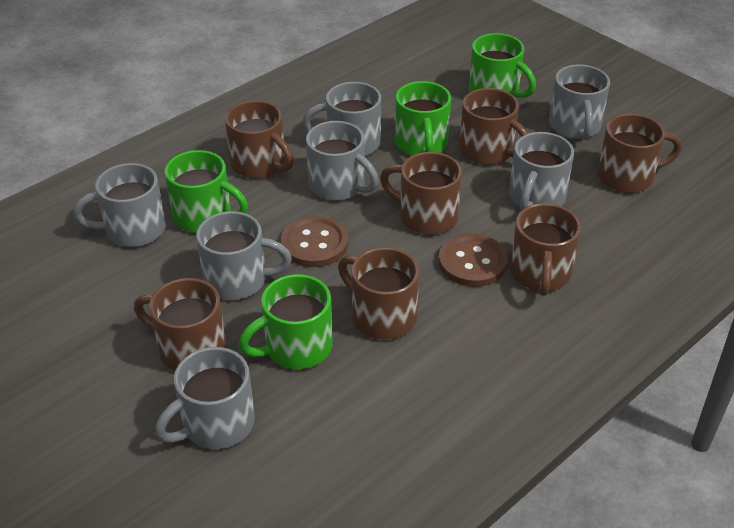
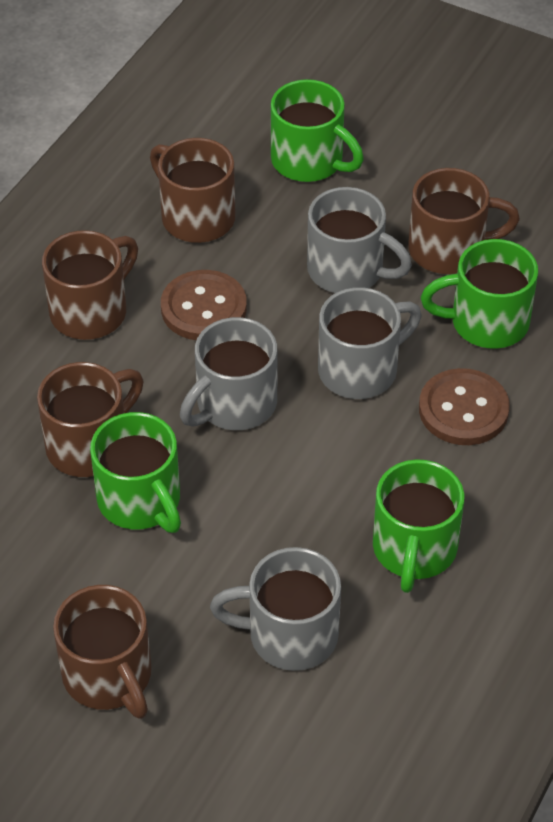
brown mug: [134,278,226,371] [225,100,294,178] [338,247,419,340] [380,152,462,235] [459,88,528,165] [510,203,581,296] [598,113,682,193] = 7 -> [37,362,143,477] [42,230,138,340] [53,585,151,719] [150,138,235,243] [408,168,520,274] = 5
grey mug: [73,163,166,247] [155,347,255,449] [196,211,292,300] [302,82,381,156] [306,121,379,201] [509,132,574,210] [549,64,610,140] = 7 -> [180,317,277,430] [210,547,341,671] [307,187,412,293] [318,287,421,399] = 4

